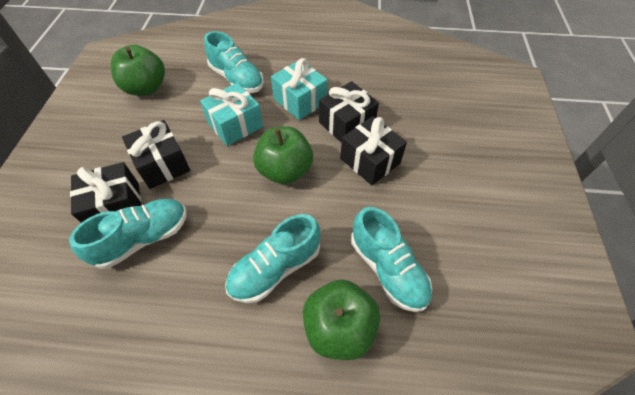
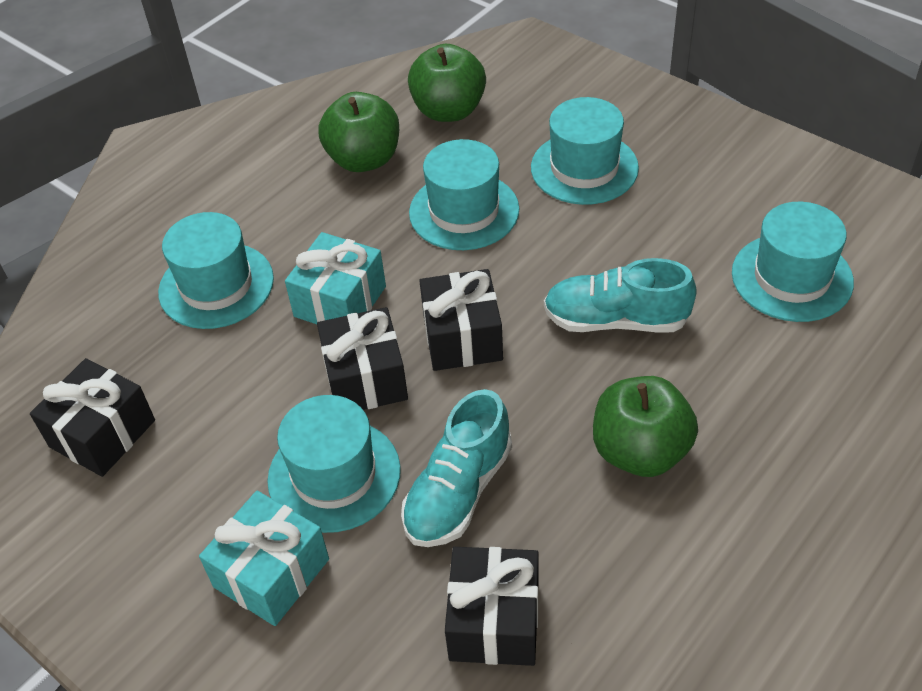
turquoise hat: none = 0 -> [158,212,274,329] [267,395,401,533] [409,139,520,250] [531,97,639,205] [732,202,854,322] = 5
turquoise shoe: [69,199,187,269] [204,31,264,93] [225,214,320,303] [351,207,432,312] = 4 -> [401,389,512,547] [544,258,697,333] = 2

